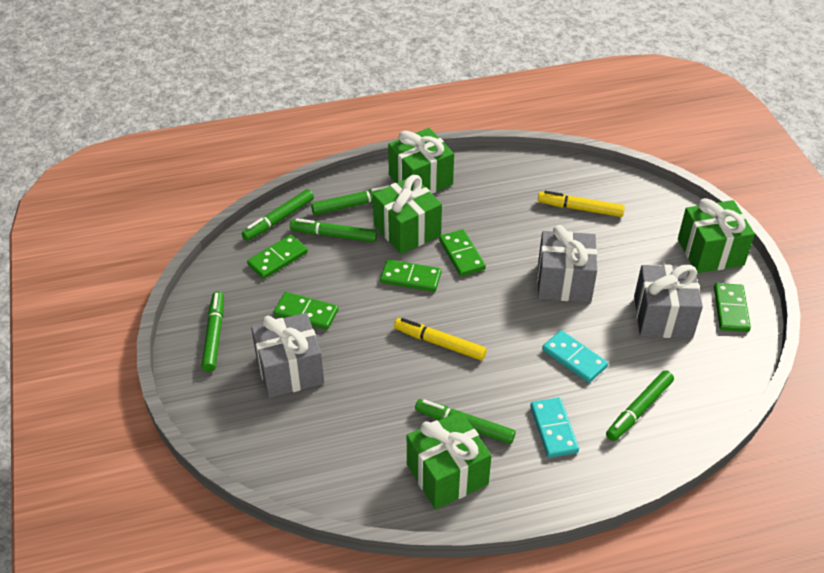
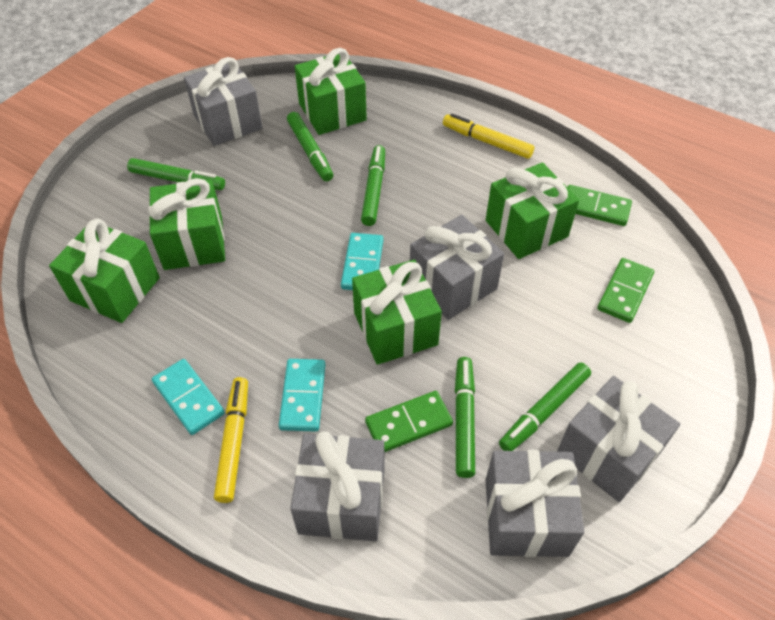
green domino: [247,235,308,279] [274,292,338,330] [380,259,441,292] [439,229,486,276] [714,283,751,332] = 5 -> [365,391,453,452] [567,185,632,226] [597,258,654,323] = 3
green gift: [373,175,442,254] [388,128,454,194] [407,411,492,509] [678,198,755,273] = 4 -> [49,218,160,323] [149,178,225,270] [295,48,367,135] [352,260,442,365] [486,162,579,259] = 5
green marker: [202,291,224,372] [242,189,314,241] [290,218,378,242] [311,185,389,215] [415,399,516,444] [606,370,674,441] = 6 -> [127,158,225,190] [287,112,333,181] [361,145,385,226] [455,357,475,478] [499,363,591,451] = 5
grey gift: [251,313,324,398] [537,225,597,302] [634,265,703,338] = 3 -> [184,57,262,146] [290,431,385,541] [410,215,504,320] [486,450,584,557] [557,376,680,502] = 5
turquoise domino: [530,398,579,458] [542,330,608,383] = 2 -> [152,359,225,435] [279,359,325,432] [341,233,384,290] = 3

